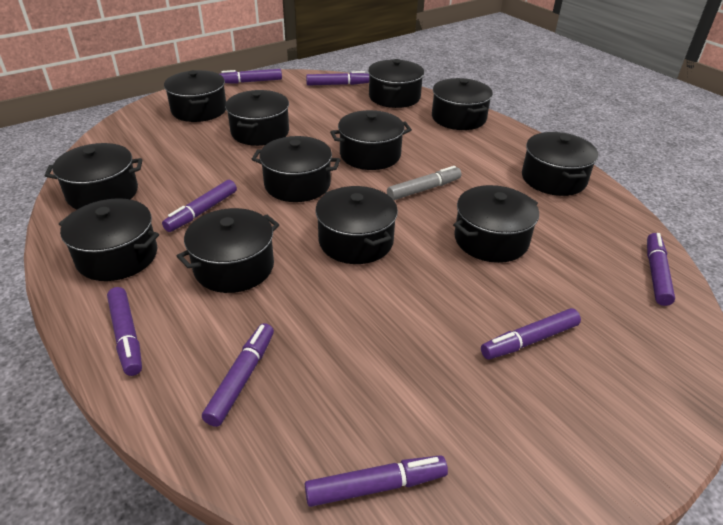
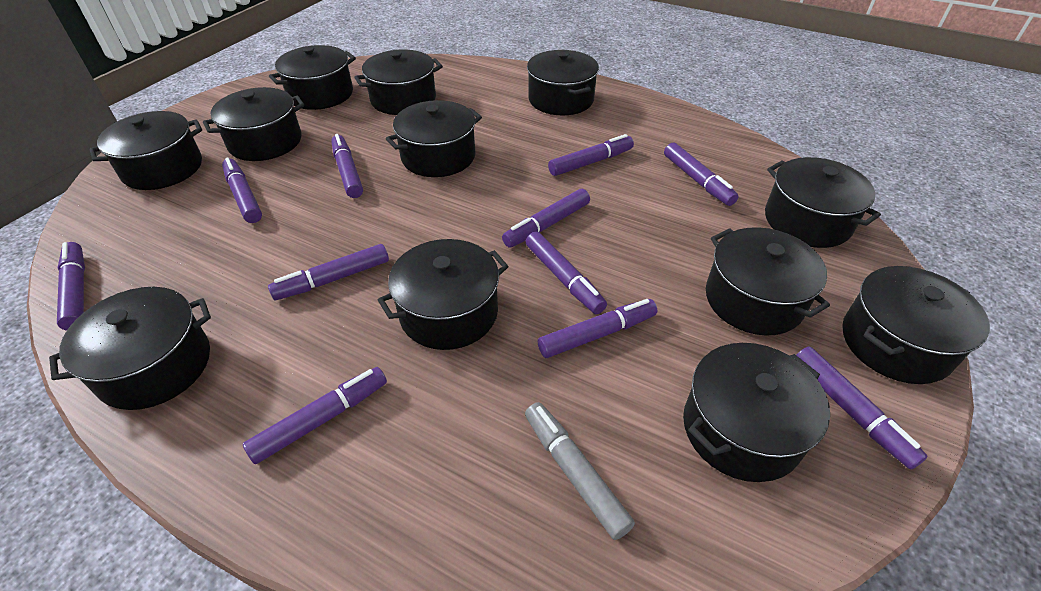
purple marker: [107,287,142,376] [162,180,237,232] [202,323,274,427] [220,69,282,83] [305,456,448,507] [306,71,369,86] [481,308,581,360] [647,233,675,306] = 8 -> [57,242,85,331] [222,158,262,223] [243,367,387,464] [268,244,389,300] [331,134,363,198] [502,189,590,247] [526,231,607,314] [538,299,657,358] [548,134,634,176] [664,142,739,206] [796,346,928,470] = 11

